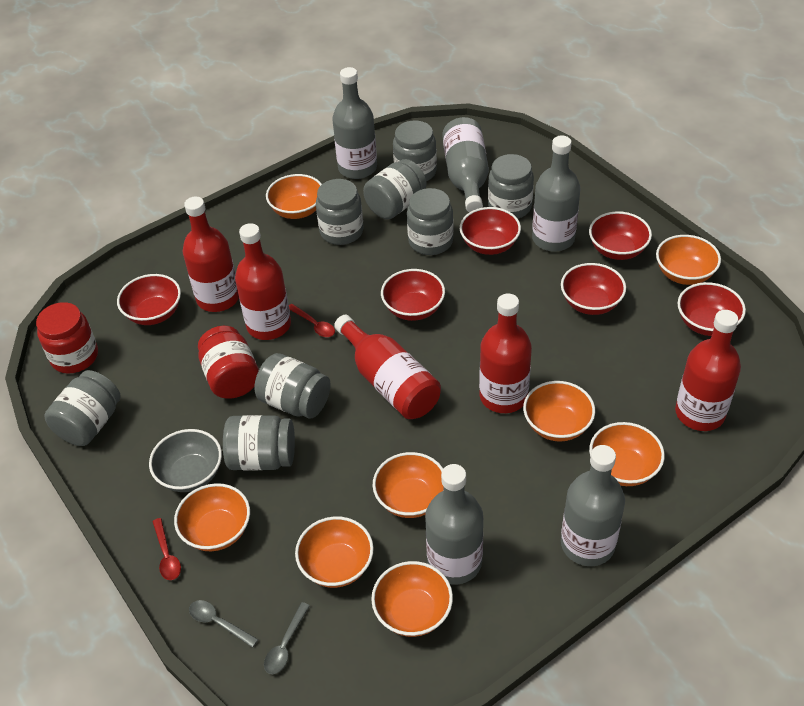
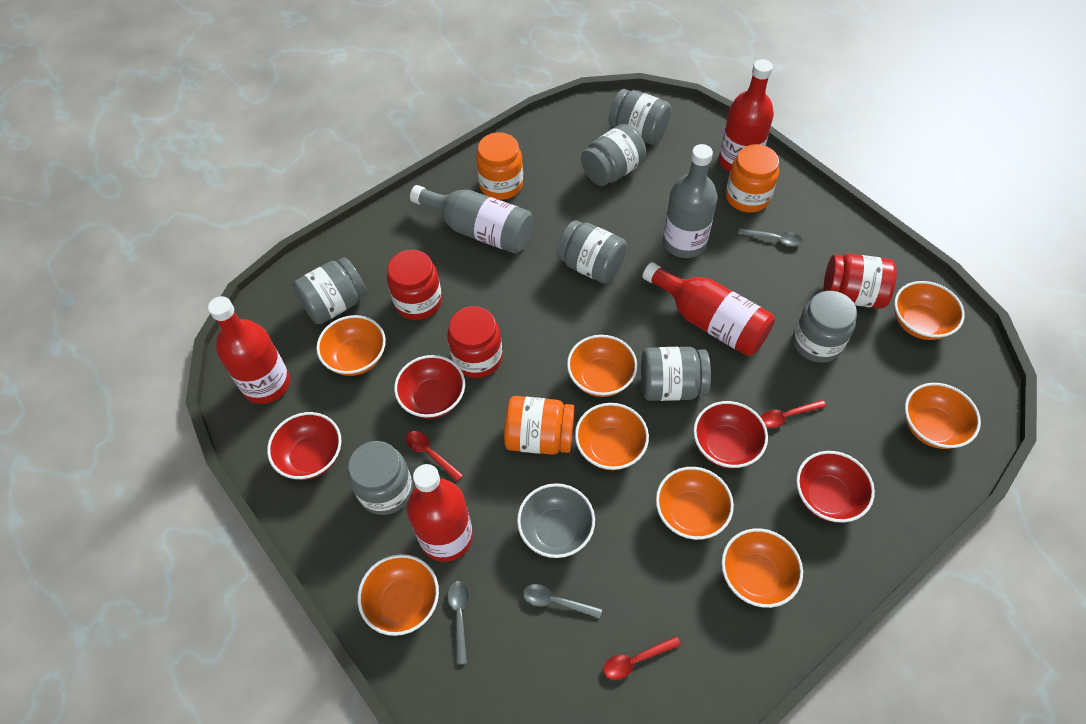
grey bottle: [332,67,377,179] [425,464,483,585] [442,117,489,213] [532,136,580,251] [561,445,625,566] = 5 -> [410,185,534,254] [663,144,717,258] = 2
grey jar: [44,370,121,446] [223,415,295,470] [254,353,331,419] [316,179,364,245] [363,159,427,219] [393,121,437,181] [407,188,453,255] [488,154,534,219] = 8 -> [293,257,367,324] [348,441,413,515] [557,220,627,284] [581,124,646,186] [609,89,672,145] [641,347,711,401] [793,291,857,363] = 7
grey spoon: [189,600,258,648] [264,602,310,674] = 2 -> [448,581,469,665] [523,584,602,619] [738,228,803,246] = 3
orange jar: none = 0 -> [476,132,523,200] [504,396,574,455] [726,144,779,213] = 3
red bottle: [182,197,239,312] [235,223,291,340] [334,315,441,419] [479,293,532,413] [675,310,741,431] = 5 -> [208,296,290,404] [407,464,473,562] [642,262,775,356] [719,59,774,172] = 4
red bowl: [117,274,181,325] [381,269,445,321] [460,207,521,255] [561,263,626,315] [589,211,652,260] [678,282,746,336] = 6 -> [267,412,341,480] [394,355,465,419] [693,401,768,468] [796,451,875,523] = 4
red jar: [36,302,98,374] [198,326,259,399] = 2 -> [387,250,442,320] [447,306,502,378] [824,254,897,309] = 3
red spoon: [152,518,181,580] [289,304,335,337] = 2 -> [406,431,463,481] [603,636,681,680] [761,400,826,428] = 3

